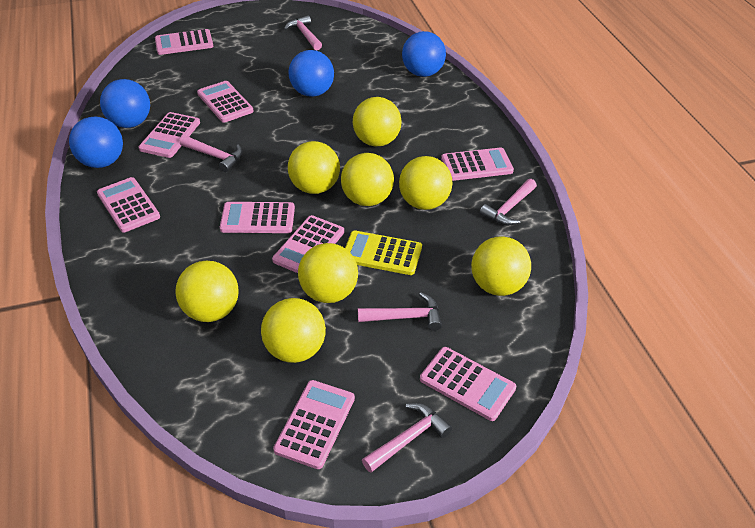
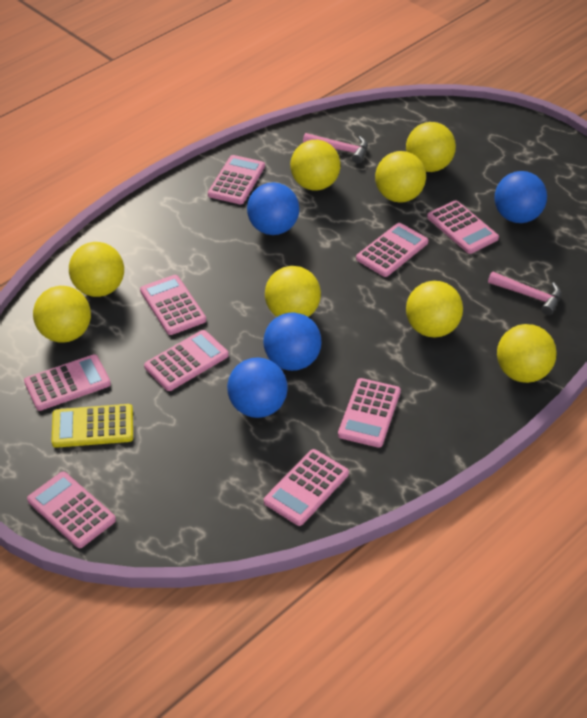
pink hammer: [180,135,242,172] [284,15,322,50] [358,292,442,331] [362,403,452,473] [480,179,537,225] = 5 -> [303,133,368,164] [488,272,562,316] = 2

